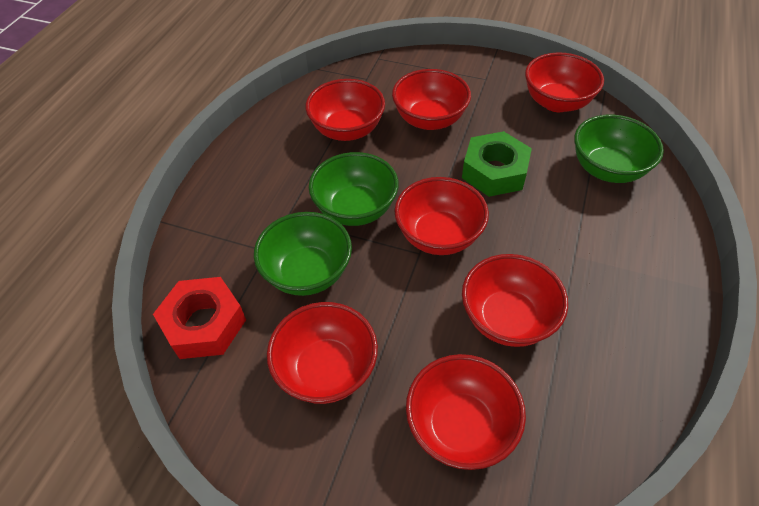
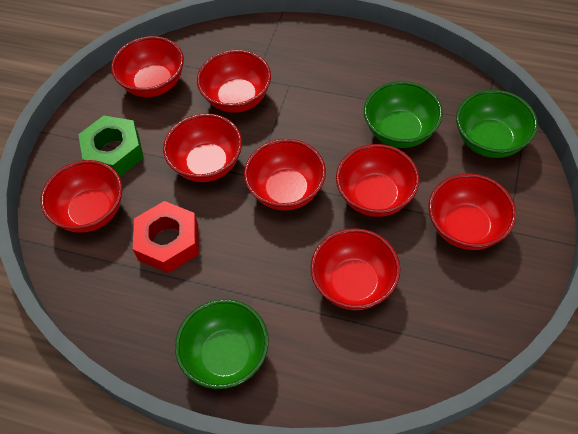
red bowl: [267,302,378,404] [305,79,385,141] [392,69,471,130] [394,177,489,255] [406,354,526,470] [462,254,568,347] [525,53,604,112] = 7 -> [41,160,123,232] [111,36,184,97] [163,113,242,182] [197,50,271,113] [244,139,326,210] [310,228,401,310] [336,144,420,217] [428,174,516,250] = 8

